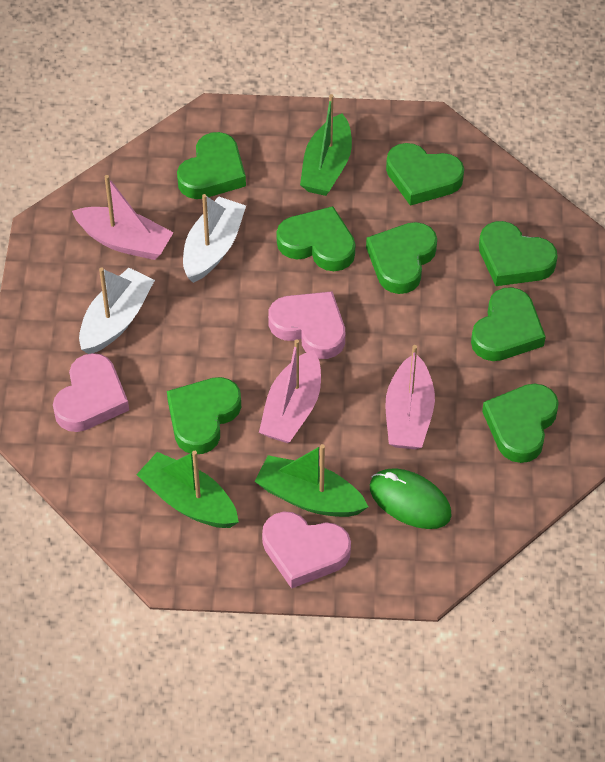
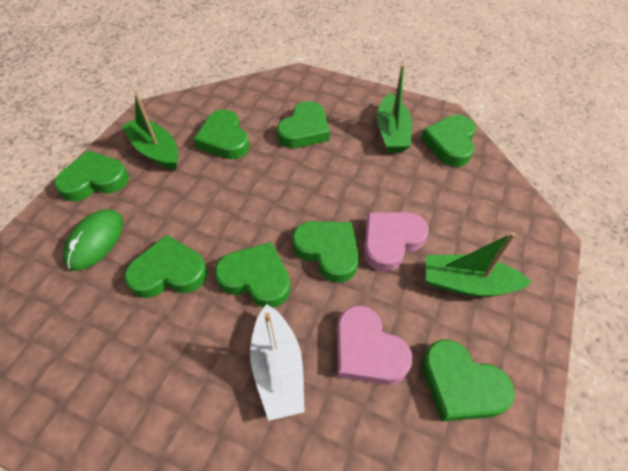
pink boat: [72,175,174,260] [259,339,321,443] [385,345,435,449] = 3 -> none = 0
pink heart: [53,353,129,432] [262,511,351,589] [268,291,345,359] = 3 -> [337,305,413,385] [364,212,429,272] = 2
white boat: [79,267,155,354] [183,194,246,283] = 2 -> [250,304,305,421] = 1

